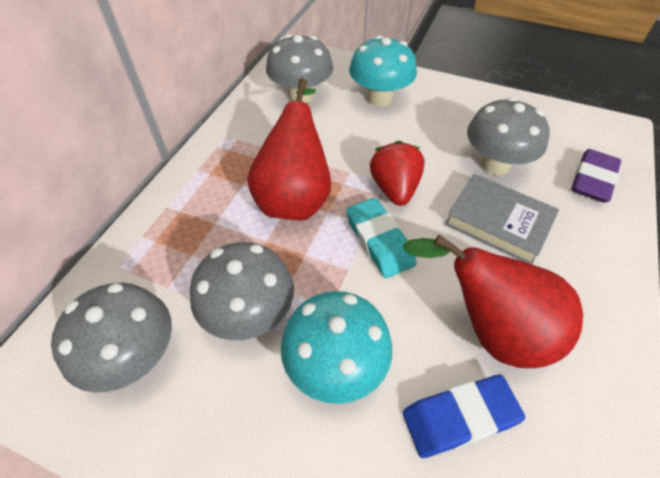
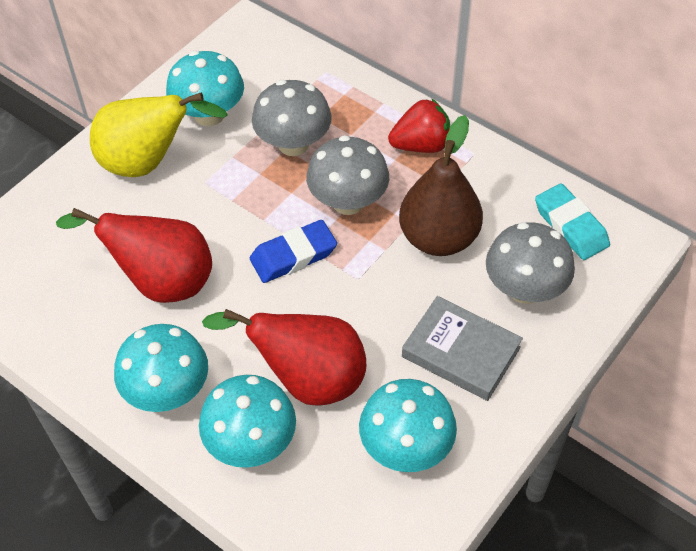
brown pear: none = 0 -> [399,115,483,256] = 1
grey mushroom: [51,283,172,393] [190,242,294,340] [266,34,333,103] [467,97,550,175] = 4 -> [252,80,332,156] [306,135,389,215] [486,222,575,304] = 3
purple eraser: [571,149,621,203] = 1 -> none = 0
turquoise mushroom: [281,291,392,404] [349,36,417,107] = 2 -> [114,324,208,412] [166,51,244,126] [199,375,296,468] [359,379,457,472] = 4
yellow pear: none = 0 -> [90,93,228,177] = 1

